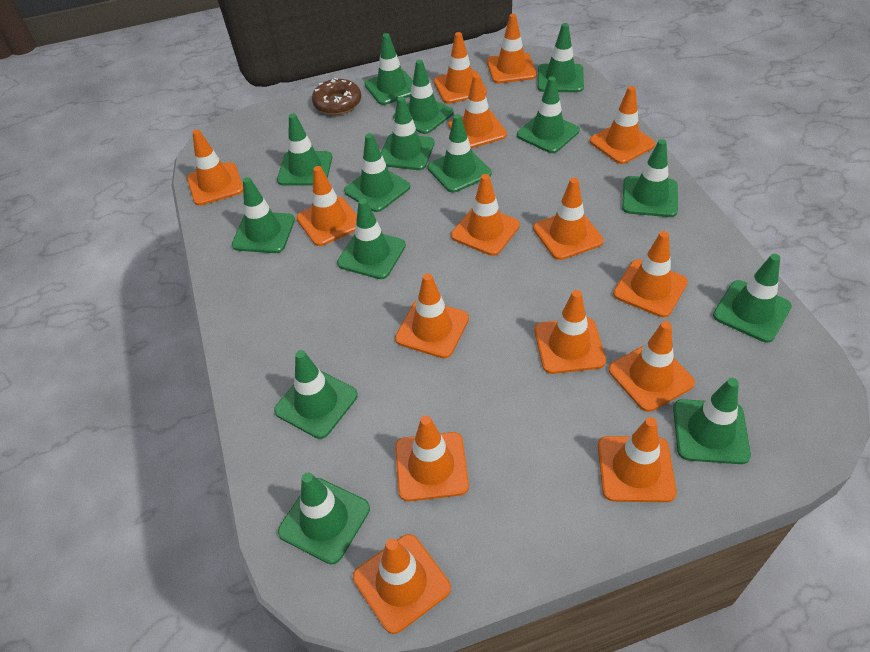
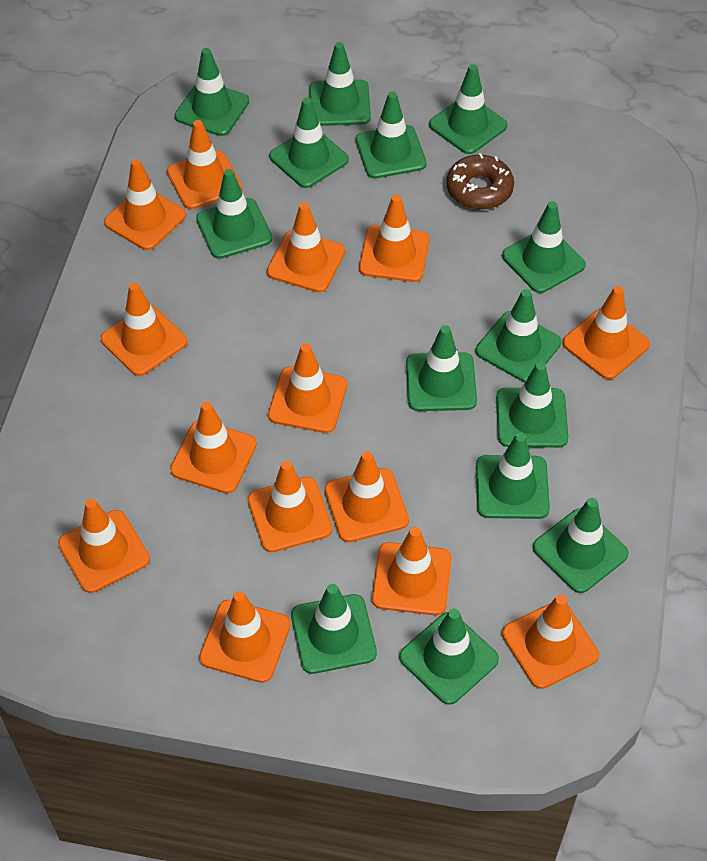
green traffic cone: [232,177,295,253] [274,350,358,439] [277,114,332,186] [278,472,370,564] [337,198,406,279] [344,133,410,212] [364,33,413,105] [381,97,435,170] [393,60,454,134] [428,114,491,193] [517,77,580,153] [538,23,584,92] [622,139,678,217] [673,378,751,464] [713,254,792,342] = 15 -> [174,48,249,136] [196,169,272,259] [269,98,349,188] [291,584,377,674] [309,42,371,126] [356,91,427,179] [399,609,499,705] [406,325,477,411] [429,64,507,154] [476,289,561,382] [476,433,550,519] [496,362,568,448] [502,201,586,293] [533,498,629,593] = 14
orange traffic cone: [187,129,243,206] [297,166,357,246] [353,534,451,634] [395,273,469,358] [395,415,469,501] [434,32,487,104] [448,74,507,148] [451,174,520,256] [487,14,537,84] [533,178,604,260] [534,290,606,374] [590,86,656,164] [598,417,677,502] [608,321,695,412] [613,231,688,317] = 15 -> [58,499,150,593] [101,283,187,376] [104,159,186,250] [167,120,242,209] [170,402,257,494] [199,591,291,683] [248,461,333,552] [267,202,345,293] [268,343,347,433] [324,451,409,542] [359,195,430,282] [372,527,452,615] [502,594,599,689] [562,286,650,380] = 14

